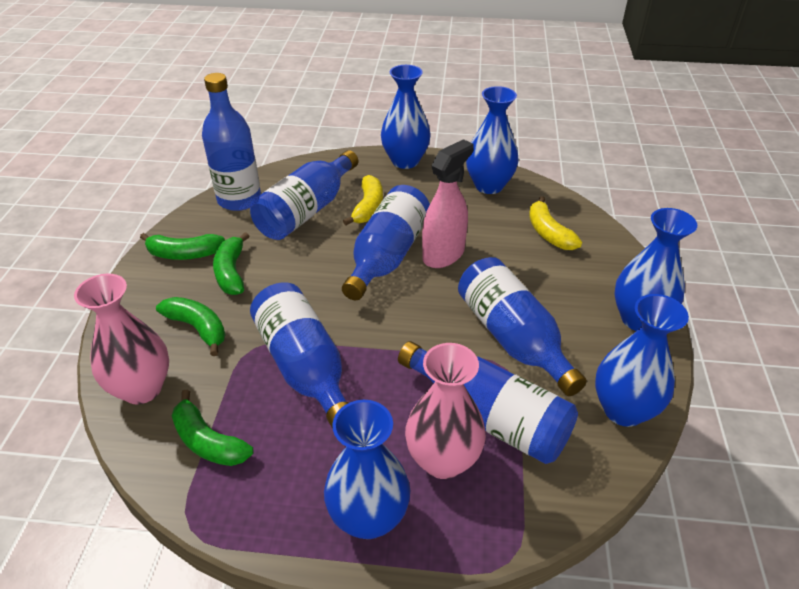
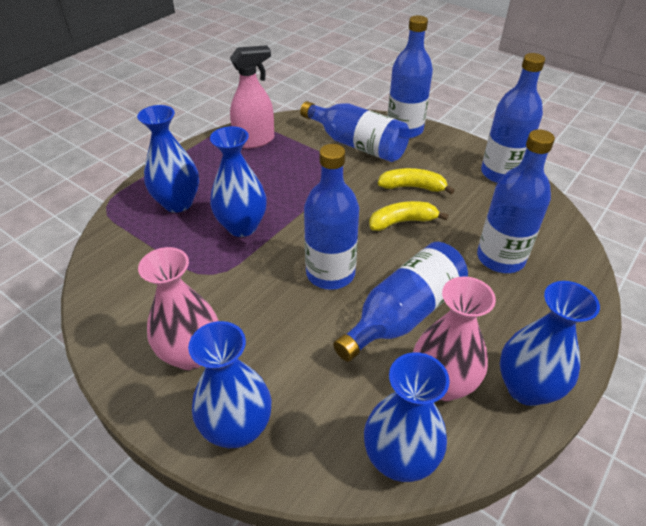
green banana: [140,233,225,260] [156,297,225,356] [172,390,253,466] [213,232,249,295] = 4 -> none = 0

